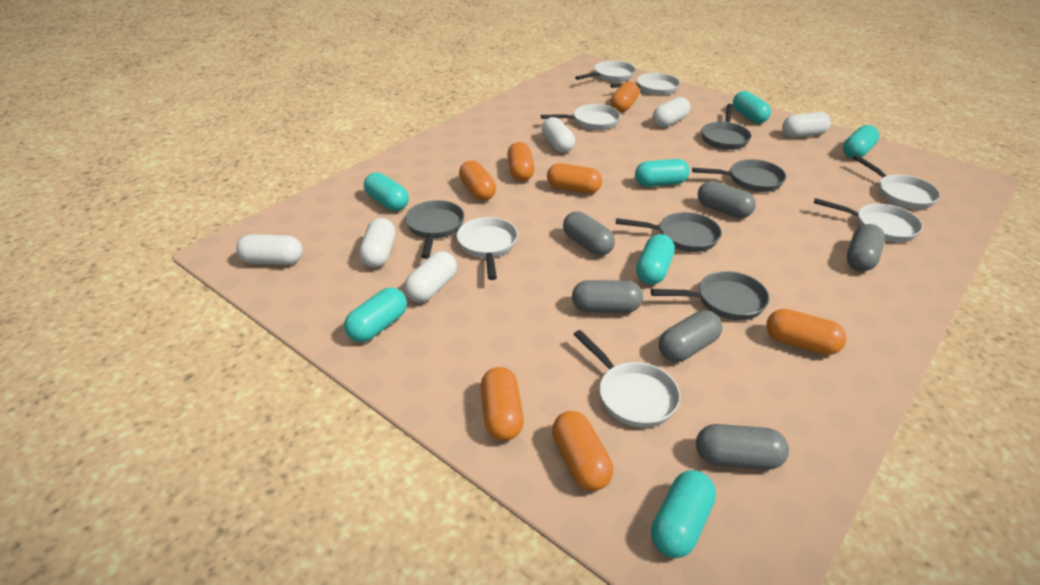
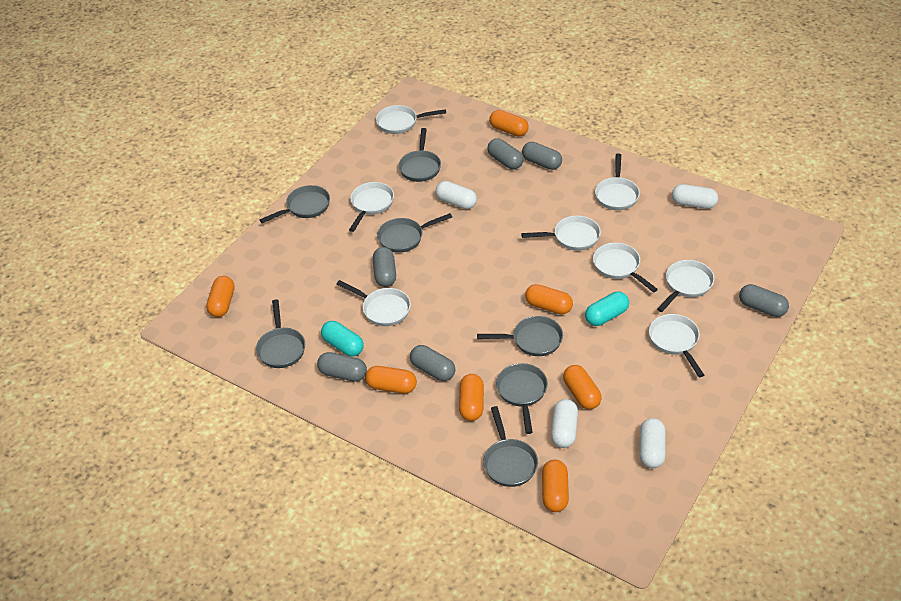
grey pan: [405,200,464,259] [616,212,722,252] [651,271,770,320] [692,159,786,192] [701,104,751,150] = 5 -> [256,299,305,368] [260,185,330,223] [377,213,452,253] [398,128,441,182] [477,316,563,356] [484,406,538,487] [496,363,548,434] = 7
turquoise capsule: [344,288,407,342] [364,172,409,211] [635,159,690,187] [636,234,675,285] [651,470,716,558] [733,91,771,123] [843,125,879,159] = 7 -> [321,321,364,356] [585,292,629,326] = 2
white capsule: [236,234,303,265] [359,218,395,268] [404,251,457,303] [542,117,575,153] [653,97,690,127] [782,112,831,138] = 6 -> [435,181,477,209] [551,399,578,448] [640,418,666,468] [672,184,718,209] = 4
white pan: [457,217,518,280] [541,104,621,130] [573,330,680,428] [575,61,636,82] [610,73,680,95] [814,198,923,242] [853,155,940,209] = 7 -> [337,280,411,326] [349,182,394,232] [376,105,446,134] [521,216,601,251] [593,243,658,293] [595,154,640,210] [649,314,704,377] [657,260,714,312] = 8

